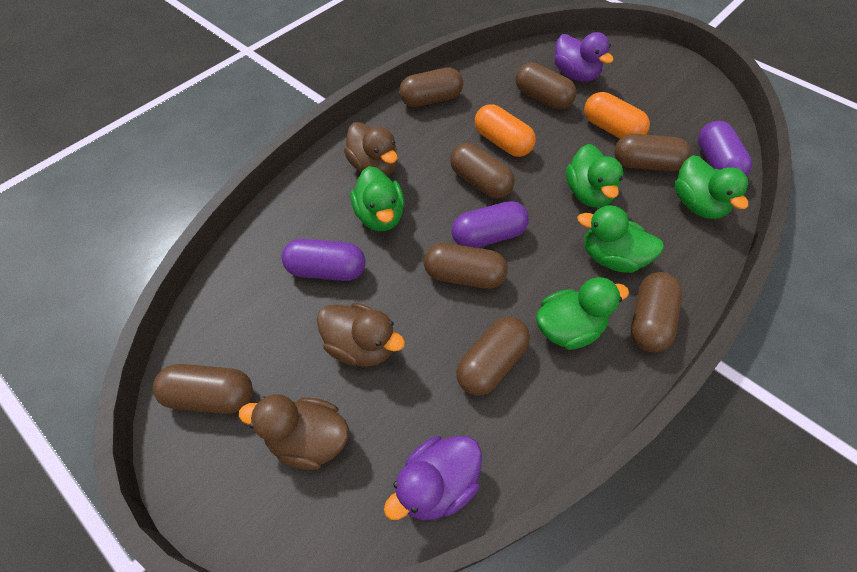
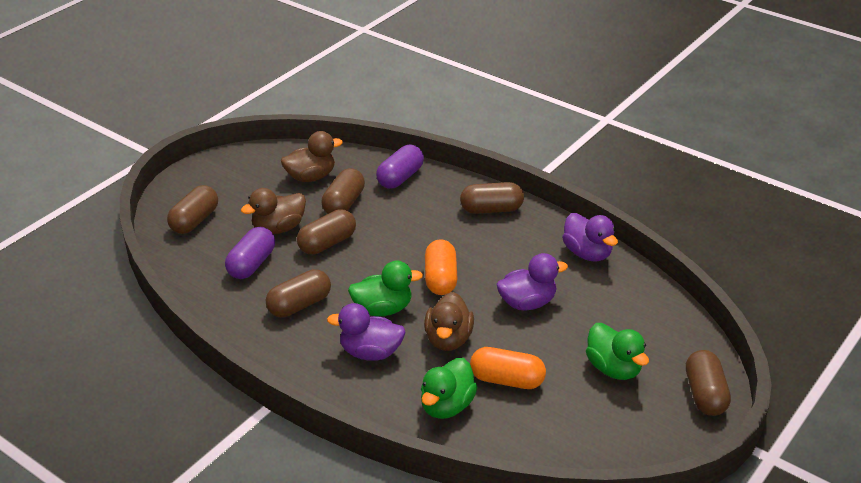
brown capsule: [153,364,253,414] [399,68,463,107] [424,243,508,289] [450,143,515,199] [456,317,530,395] [515,63,576,109] [614,134,691,171] [631,272,682,353] = 8 -> [167,185,218,234] [266,269,331,318] [297,209,356,255] [322,168,365,214] [460,182,524,214] [686,350,731,416] = 6
green duck: [350,166,404,231] [536,277,629,350] [566,144,624,207] [577,205,664,273] [674,155,750,219] = 5 -> [348,261,423,316] [421,358,477,419] [586,323,649,380] = 3
purple capsule: [282,239,366,281] [451,201,529,248] [698,121,752,176] = 3 -> [225,227,275,279] [376,145,424,189] = 2
purple duck: [384,436,482,520] [554,32,614,82] = 2 -> [327,303,406,361] [496,253,568,311] [562,213,618,261] = 3

